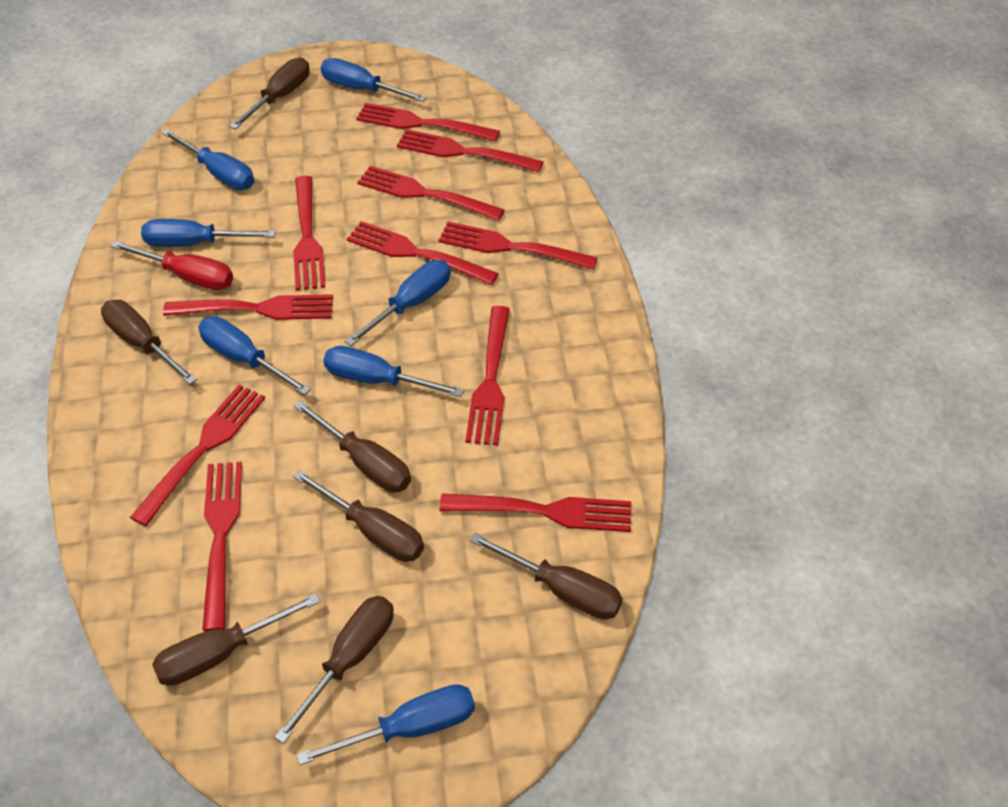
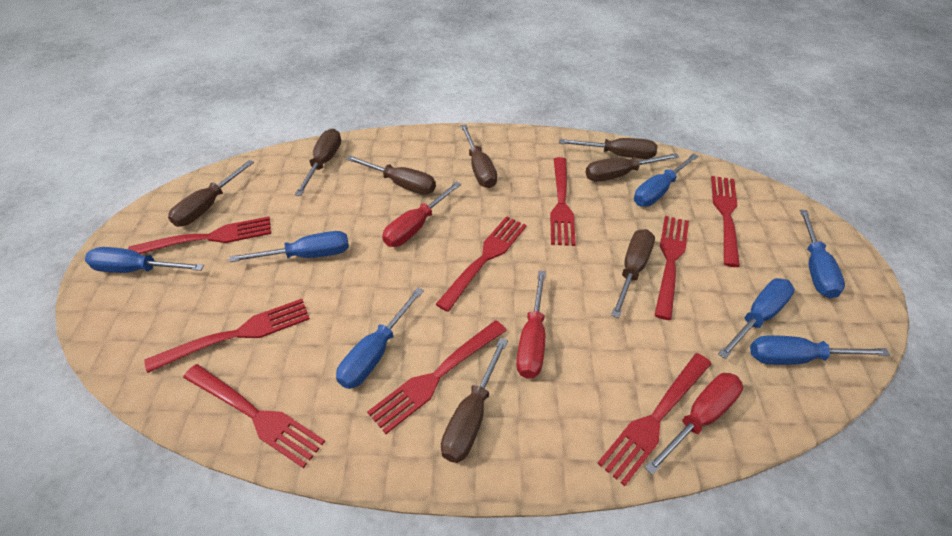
brown screwdriver: [101,300,197,384] [152,593,320,686] [229,58,309,130] [274,596,394,744] [293,470,424,562] [294,400,411,492] [470,533,623,619] = 7 -> [168,160,254,227] [295,129,341,196] [346,156,436,195] [441,338,508,463] [460,124,497,188] [559,138,657,159] [586,153,679,181] [611,229,655,318] = 8
red fork: [130,385,265,526] [163,294,333,320] [202,462,242,631] [293,176,325,290] [347,221,499,285] [356,103,500,141] [357,166,505,221] [397,129,544,172] [438,222,598,270] [440,493,631,532] [465,306,510,445] = 11 -> [128,217,271,254] [145,299,310,373] [183,364,325,468] [367,320,507,434] [436,216,527,312] [550,157,576,246] [597,353,711,486] [655,216,689,320] [711,176,740,267] = 9
red screwdriver: [111,241,233,290] = 1 -> [382,181,461,247] [516,271,546,379] [645,373,743,475] = 3

